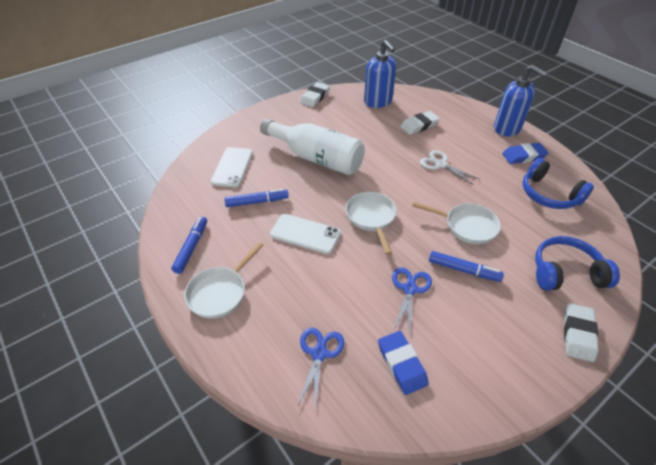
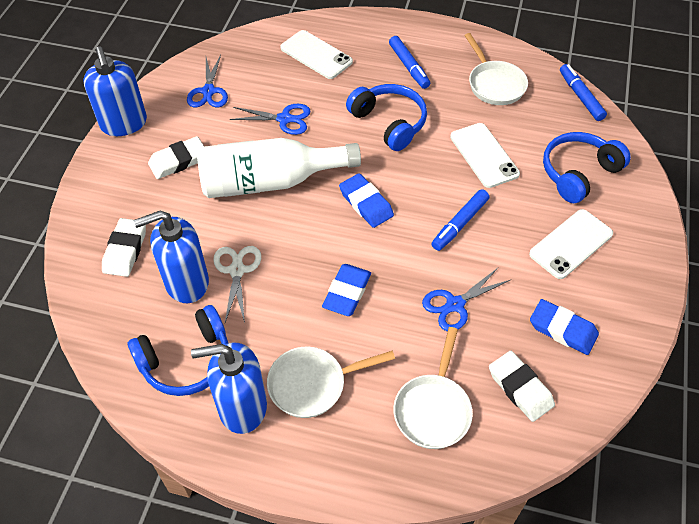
blue eraser: [378,331,429,395] [502,143,549,164] = 2 -> [322,264,371,316] [339,173,394,228] [530,299,599,355] = 3
blue headphones: [523,158,594,209] [535,236,620,290] = 2 -> [128,305,228,396] [346,84,427,151] [543,132,631,203] = 3
blue scissors: [297,327,344,413] [392,267,432,332] = 2 -> [187,55,228,107] [230,104,311,135] [422,268,510,331] = 3
blue soap dispenser: [364,40,396,108] [494,65,547,136] = 2 -> [83,47,147,136] [134,211,209,303] [191,343,267,434] = 3
white phone: [211,147,253,188] [270,214,341,254] = 2 -> [280,30,353,79] [450,123,520,188] [529,209,613,279] = 3

